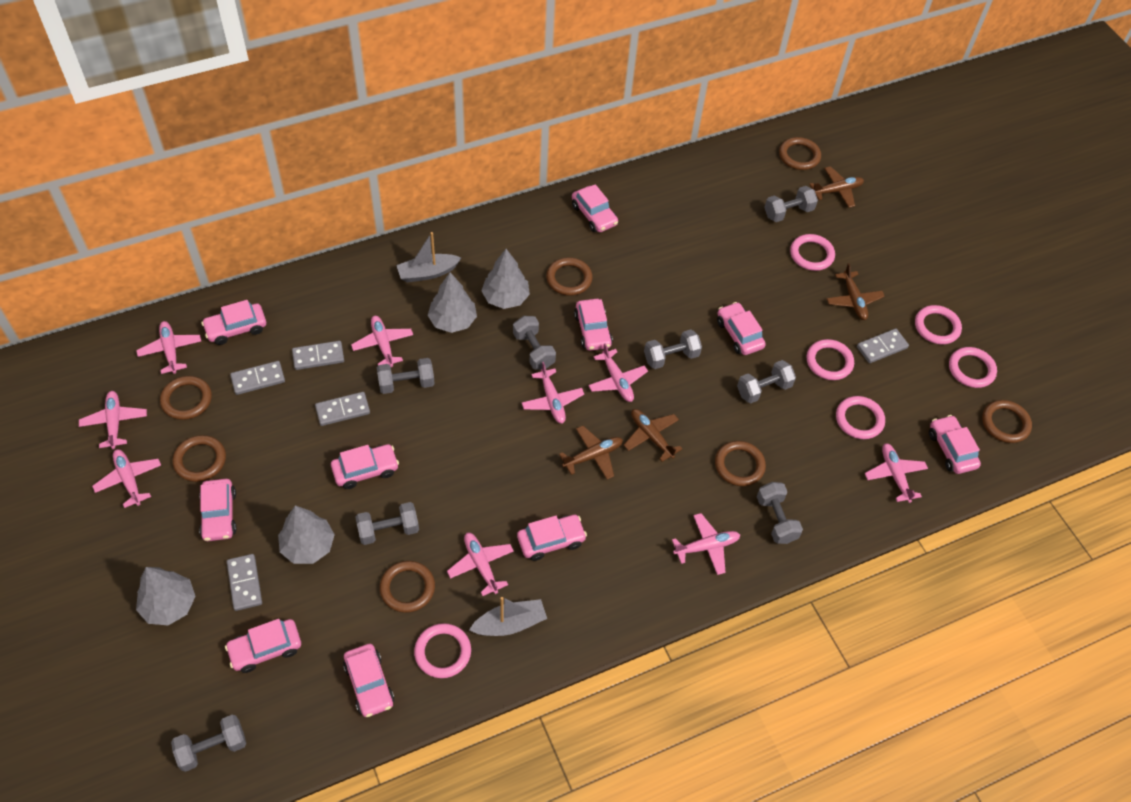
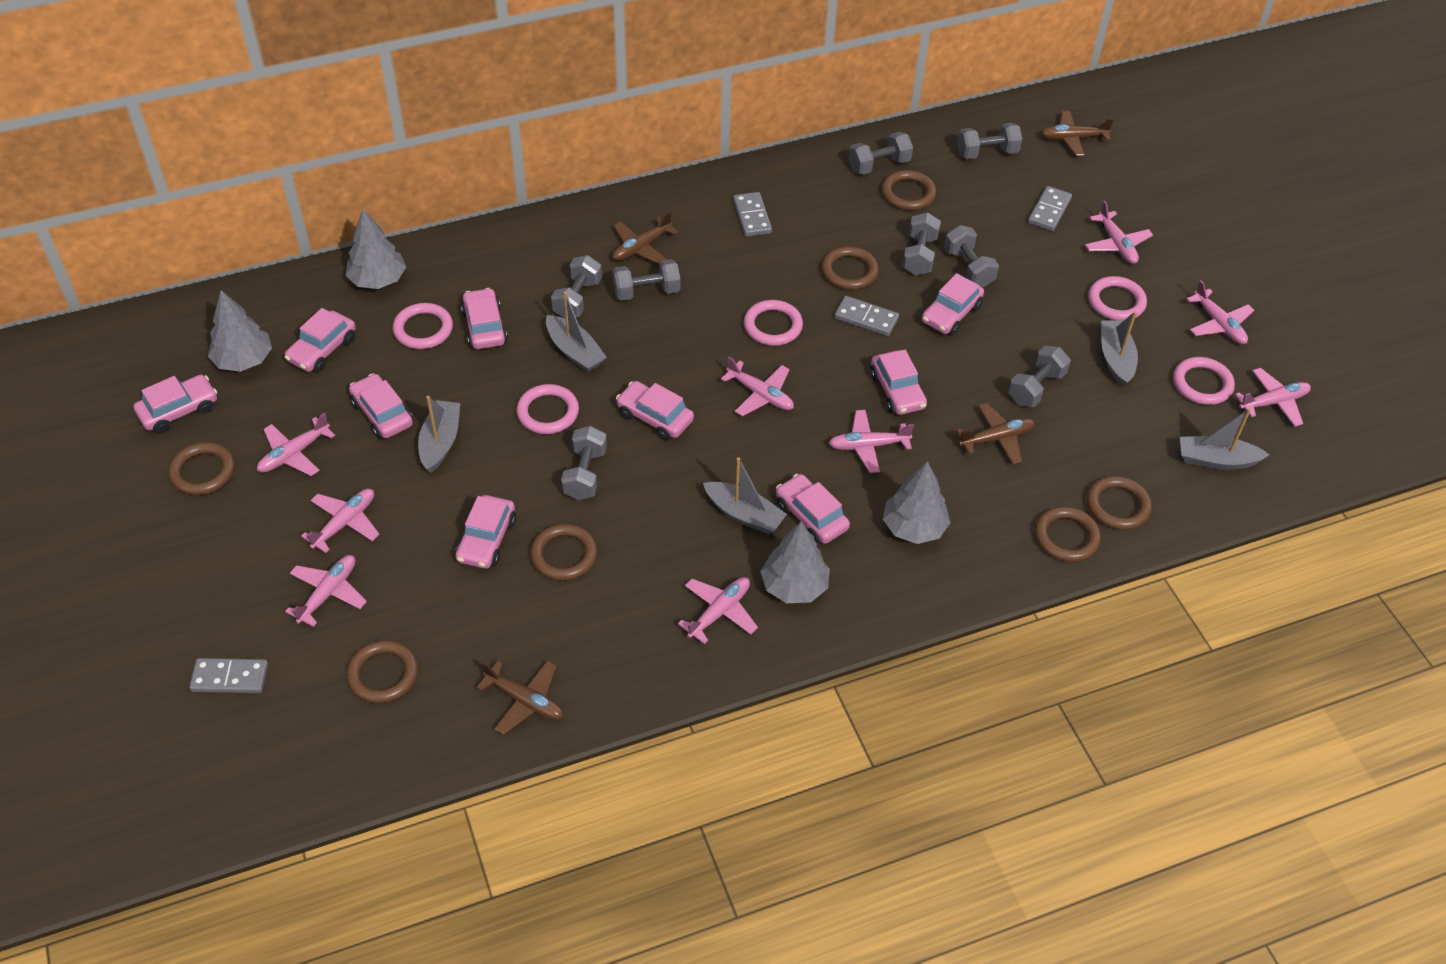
grey boat: [396,232,461,282] [469,597,547,636] = 2 -> [418,396,460,473] [546,291,607,372] [703,458,787,534] [1101,311,1138,387] [1180,408,1269,470] = 5
grey domino: [227,554,262,611] [230,361,285,395] [292,341,344,370] [315,392,370,426] [857,329,909,363] = 5 -> [189,658,268,693] [733,192,772,237] [834,296,899,336] [1028,186,1072,231] = 4
pink car: [199,479,237,541] [201,300,266,345] [225,619,301,673] [331,444,399,489] [343,644,394,717] [517,515,587,561] [572,184,618,232] [574,299,613,351] [717,302,766,355] [929,415,981,474] = 10 -> [133,375,217,433] [284,308,356,372] [349,373,413,439] [455,495,516,569] [461,288,508,349] [616,381,694,440] [776,474,850,544] [870,350,927,415] [922,273,984,335] = 9
pink ring: [414,623,471,678] [790,234,835,271] [806,339,854,380] [836,396,885,439] [915,305,962,345] [949,347,997,388] = 6 -> [393,303,453,349] [516,384,579,434] [744,300,803,346] [1088,276,1147,321] [1173,357,1235,405] = 5

